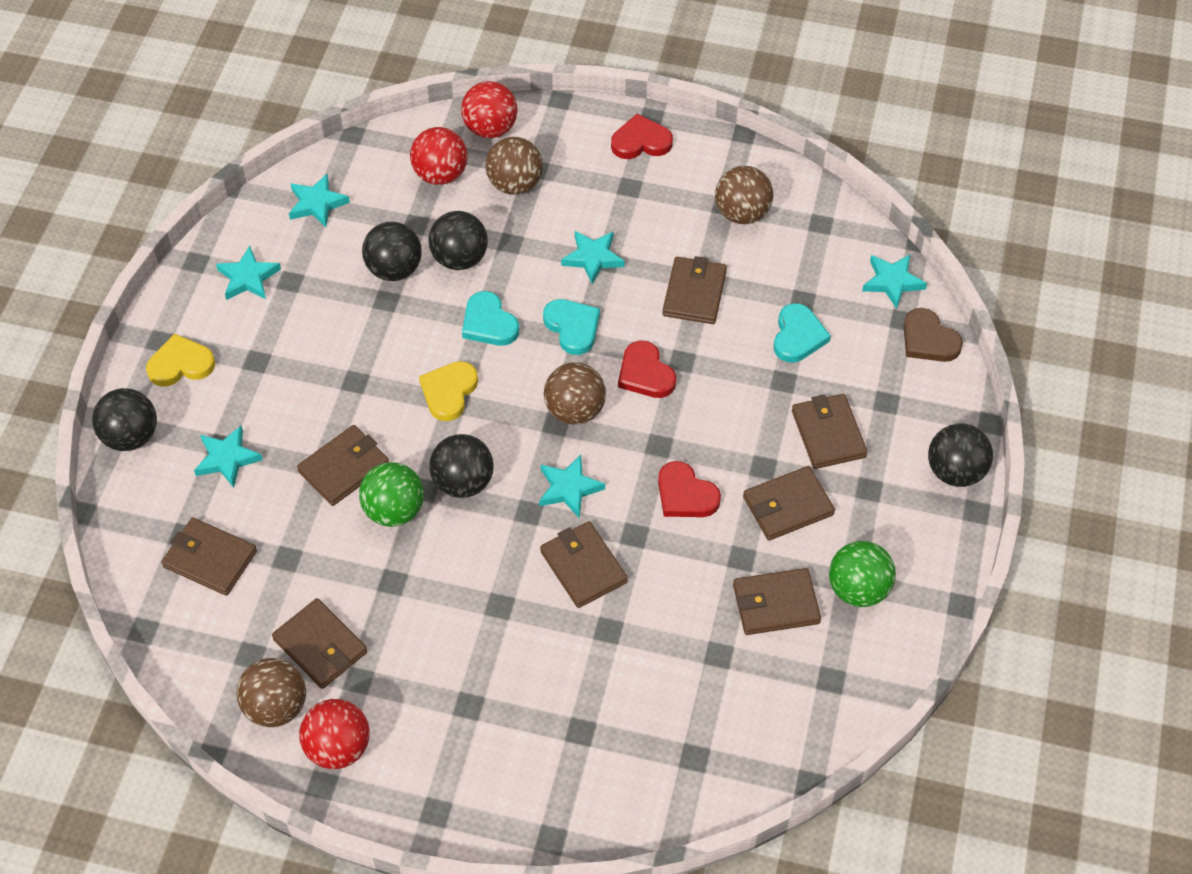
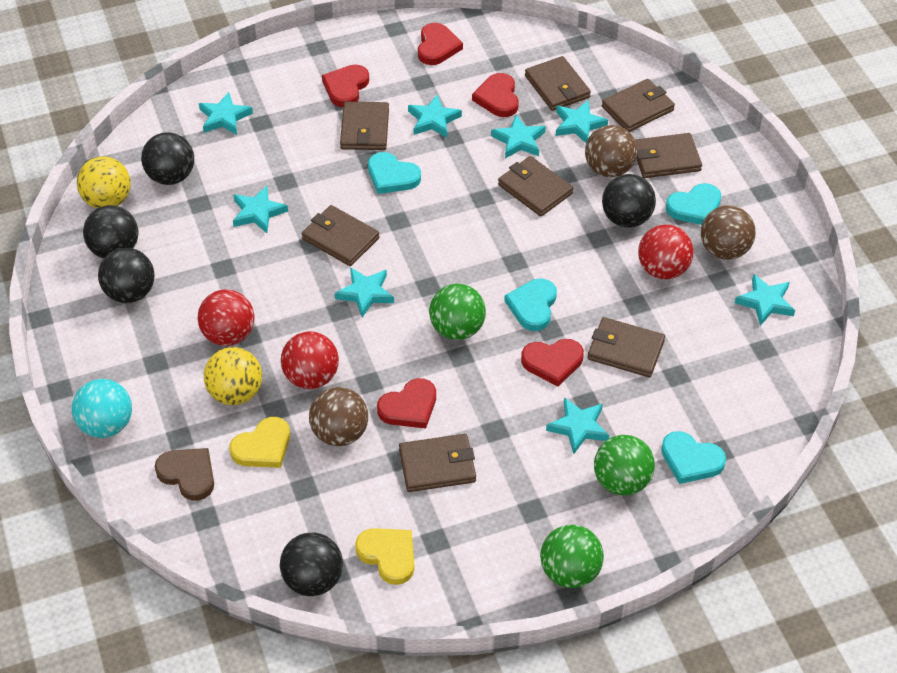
brown ball: [236,658,306,727] [485,137,543,195] [544,362,606,425] [715,166,773,224] = 4 -> [309,387,368,446] [585,125,637,177] [701,205,756,260] = 3
green ball: [359,462,424,527] [829,541,896,607] = 2 -> [429,284,486,340] [540,525,604,588] [594,435,655,495] = 3
red heart: [611,114,673,159] [618,341,676,398] [658,461,721,517] = 3 -> [322,64,369,107] [377,378,436,428] [418,23,463,65] [472,73,519,117] [521,339,584,386] = 5
turquoise ball: none = 0 -> [72,379,132,438] = 1
turquoise heart: [462,291,519,346] [543,299,600,355] [774,303,831,362] = 3 -> [368,152,421,194] [504,279,557,331] [661,431,726,484] [666,183,721,225] = 4
turquoise star: [194,426,263,488] [216,246,281,300] [289,174,350,227] [539,455,605,518] [561,231,625,284] [862,254,927,309] = 6 -> [199,92,253,135] [233,186,288,233] [335,267,394,317] [408,94,462,138] [491,115,546,158] [546,397,609,454] [556,100,608,143] [735,274,795,326] = 8
yellow ball: none = 0 -> [77,156,131,208] [204,347,262,405] = 2

